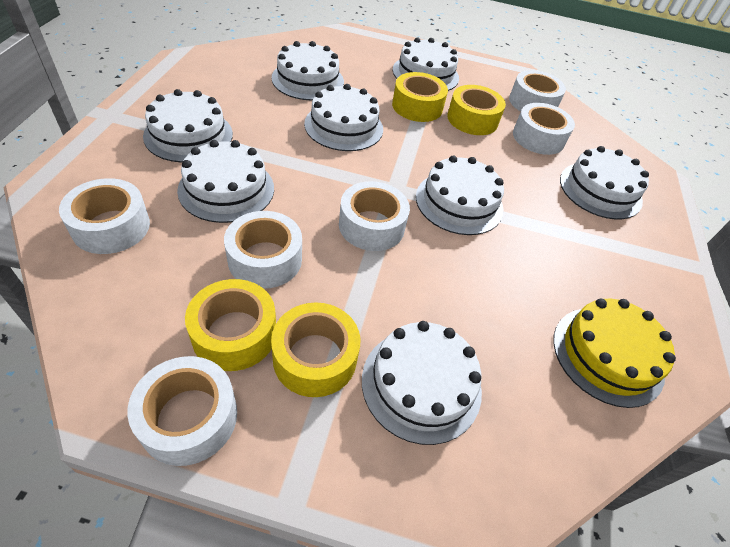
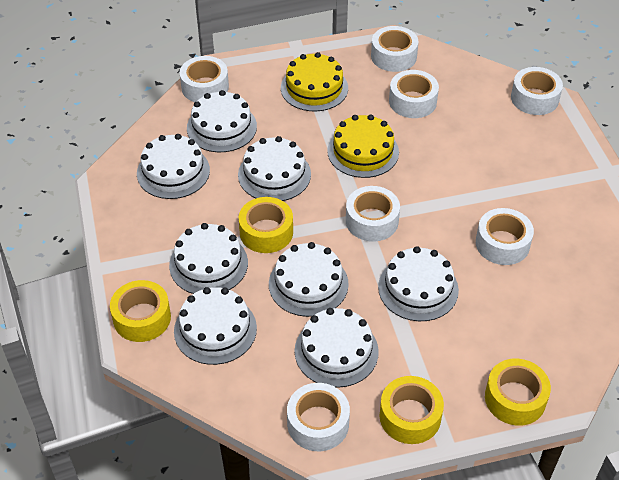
white tape: [59,178,150,254] [127,356,237,466] [224,211,302,289] [339,181,410,251] [509,70,566,111] [513,103,575,155] = 6 -> [180,56,229,102] [287,383,350,451] [346,186,400,241] [371,26,419,72] [389,70,439,118] [476,208,534,265] [511,67,563,115] = 7
yellow cake: [553,299,676,408] = 1 -> [281,52,348,111] [327,114,399,178] = 2

